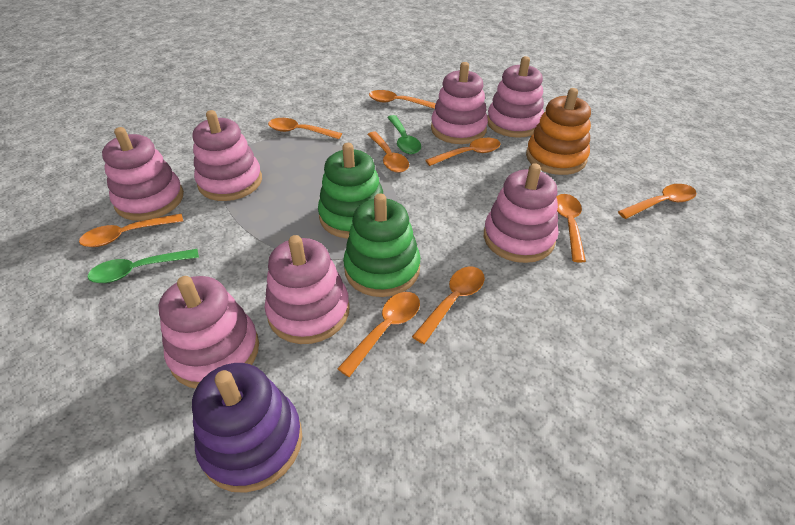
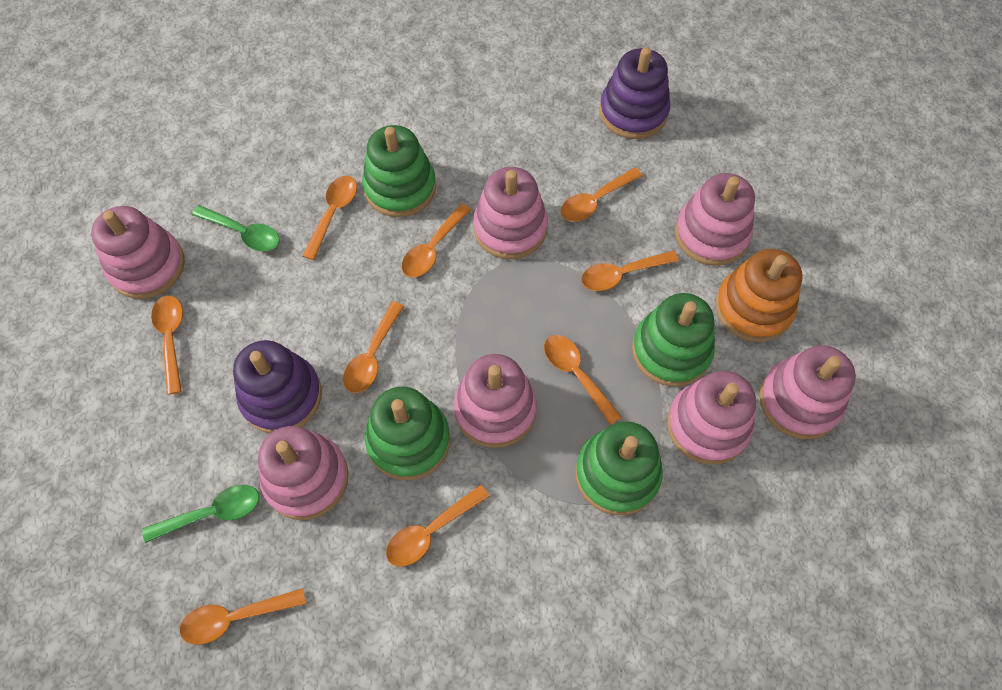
green stacking toy: [318,143,383,239] [343,193,420,297] = 2 -> [362,125,436,217] [365,386,450,480] [575,421,663,515] [632,293,715,387] = 4
purple stacking toy: [192,363,302,493] = 1 -> [233,340,322,434] [599,47,670,139] = 2

